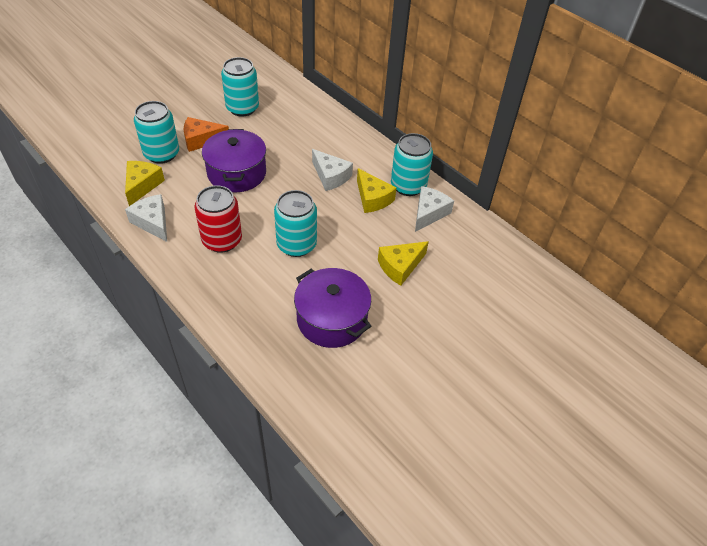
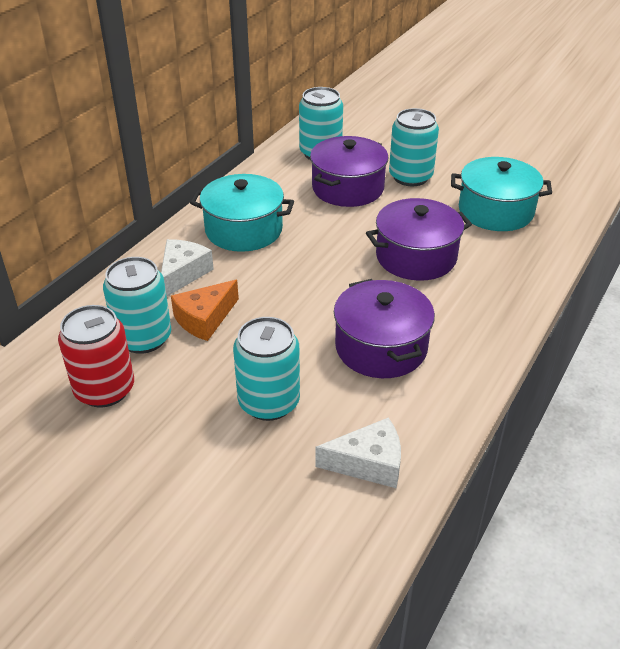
purple pot: [202,129,266,192] [294,268,371,348] = 2 -> [310,136,388,207] [334,279,435,378] [366,198,472,281] = 3
turquoise pot: none = 0 -> [190,174,294,252] [451,157,552,231] = 2
white cheese: [125,194,167,242] [312,149,353,191] [415,186,454,232] = 3 -> [161,239,214,296] [315,418,401,488] = 2
yellow cheese: [125,161,165,206] [357,168,396,213] [378,241,429,286] = 3 -> none = 0

